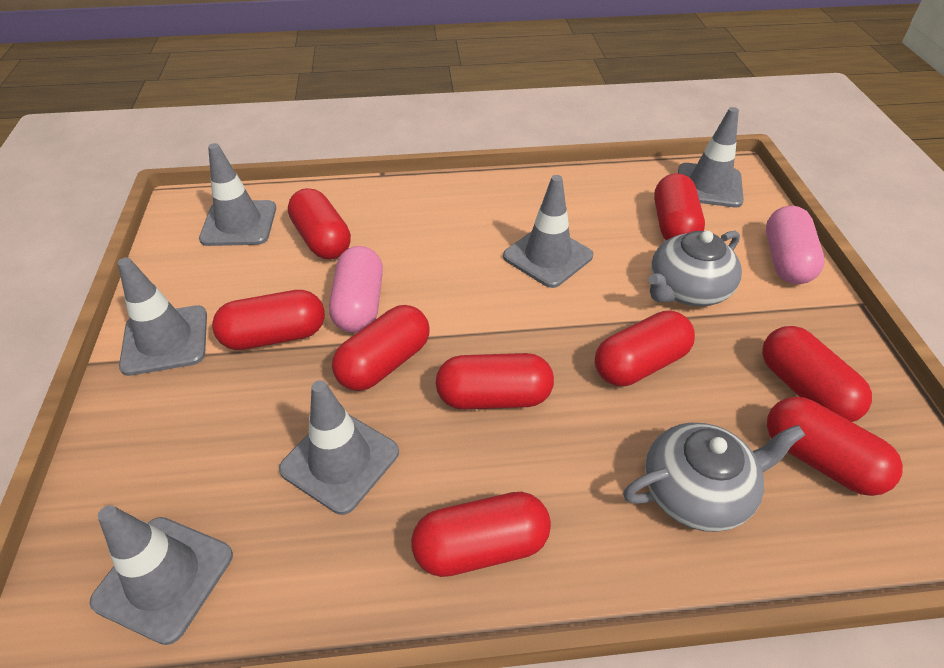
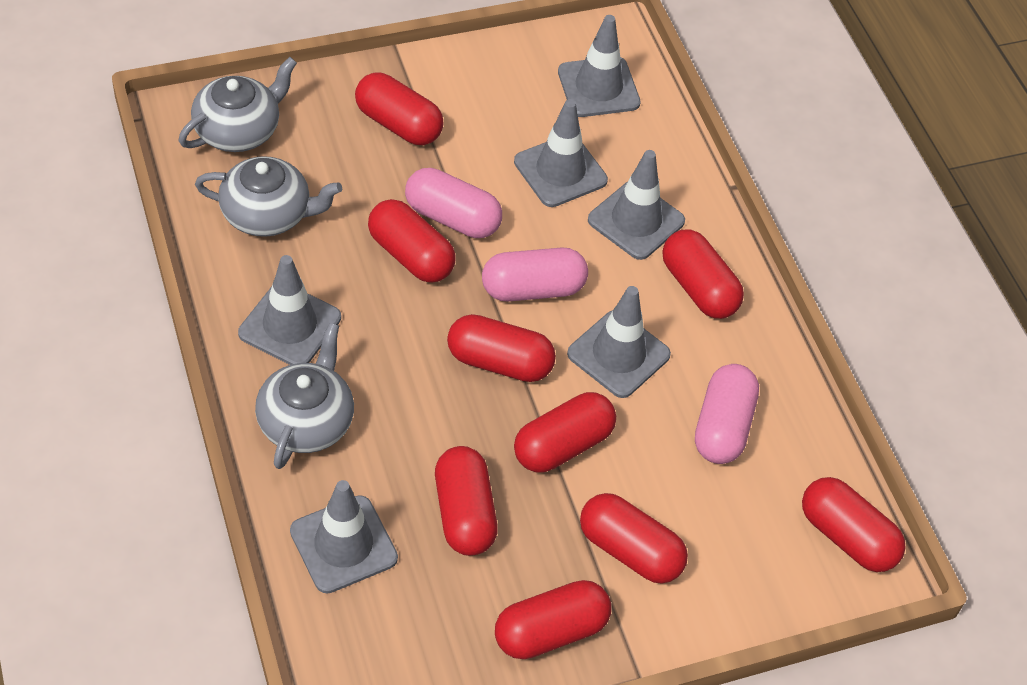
grey teapot: [623,423,805,532] [648,231,742,306] = 2 -> [179,57,297,152] [195,156,342,237] [255,323,354,469] = 3
pink capsule: [329,246,383,333] [766,206,824,284] = 2 -> [405,168,502,238] [482,248,588,302] [695,364,759,464] = 3

